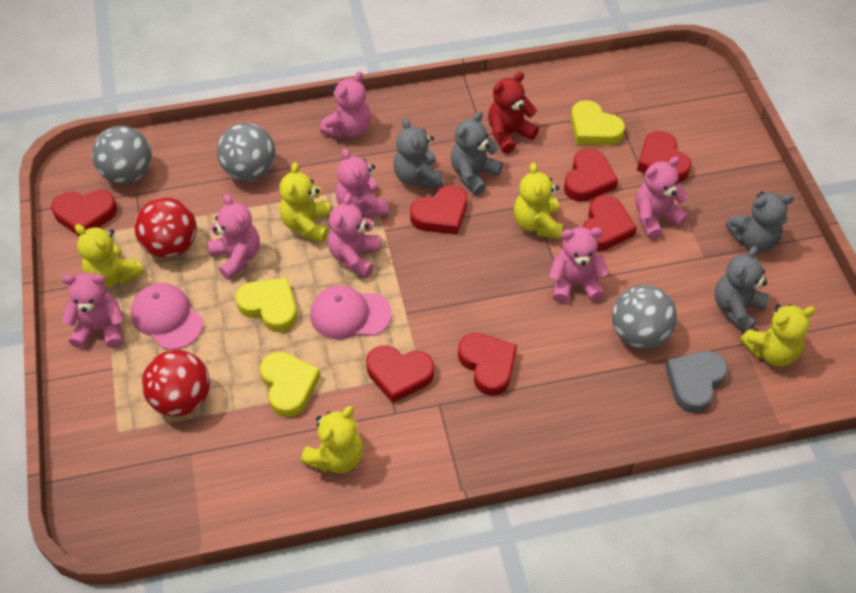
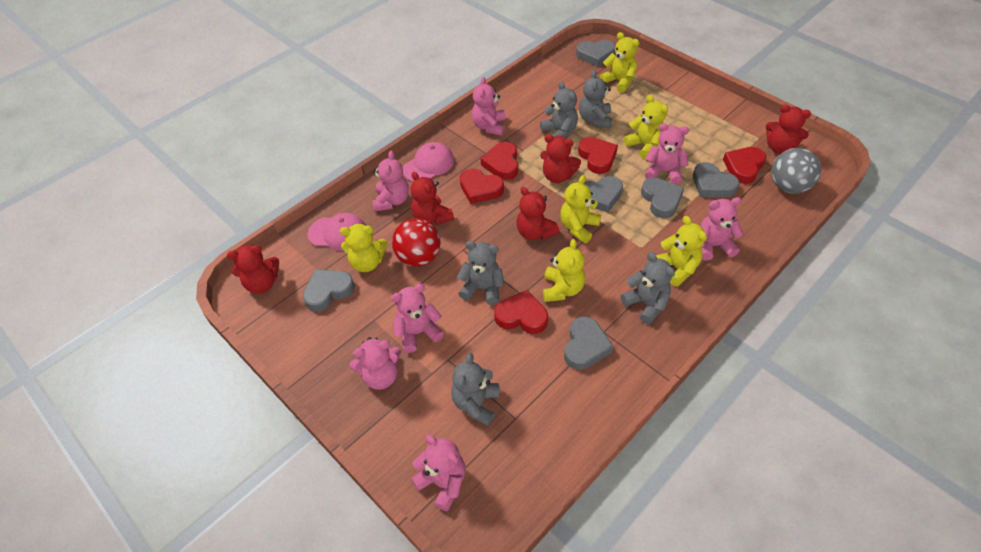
grey ball: [92,126,152,184] [217,123,276,181] [612,285,677,349] = 3 -> [771,148,821,194] = 1
grey heart: [665,351,728,413] = 1 -> [303,270,355,312] [564,316,613,370] [576,40,616,67] [584,176,623,213] [641,178,684,218] [693,162,739,197] = 6
grey teddy bear: [393,118,444,189] [451,111,503,195] [715,246,769,333] [726,192,794,252] = 4 -> [451,353,500,426] [457,241,504,305] [540,82,578,138] [579,70,612,129] [621,252,675,324] = 5
red ball: [134,197,197,258] [142,350,210,417] = 2 -> [392,218,440,267] = 1
red heart: [51,190,117,237] [366,346,434,403] [410,185,467,235] [458,333,517,396] [564,148,618,202] [583,195,637,251] [637,131,691,182] = 7 -> [460,168,504,204] [481,142,518,180] [494,290,548,334] [578,137,618,174] [723,147,766,184] = 5
red teddy bear: [488,72,539,153] = 1 -> [227,245,279,294] [411,172,454,225] [516,187,560,240] [540,134,581,183] [765,105,811,154] = 5
yellow heart: [236,278,297,332] [260,352,321,417] [571,100,625,145] = 3 -> none = 0
yellow teddy bear: [75,224,144,288] [279,162,331,243] [301,406,363,473] [514,162,563,239] [740,304,816,367] = 5 -> [340,223,387,272] [543,239,585,302] [560,175,601,243] [600,32,639,93] [624,95,668,159] [656,216,707,287] = 6

